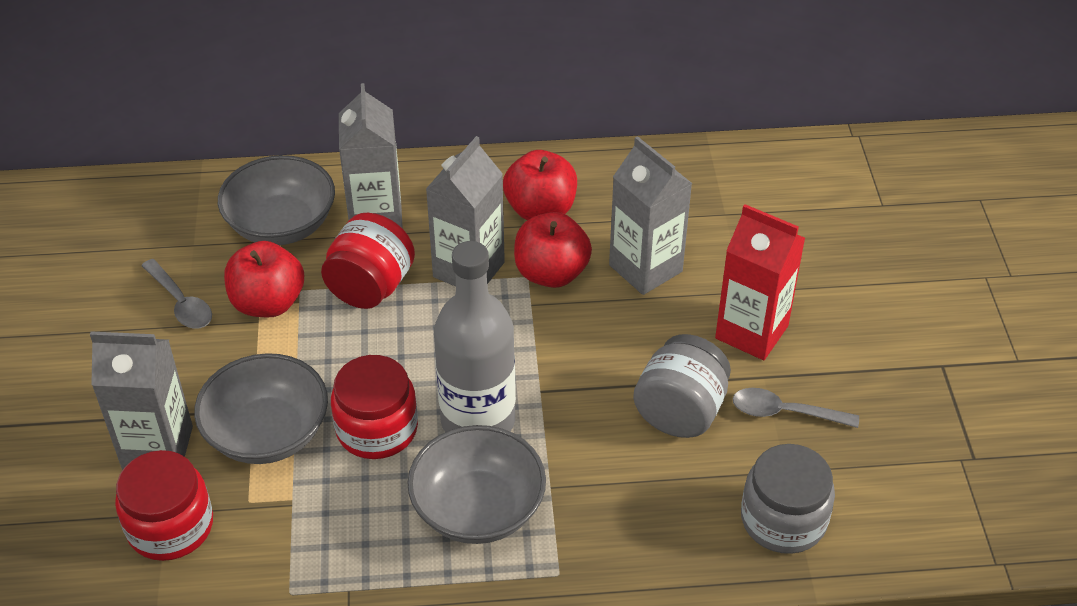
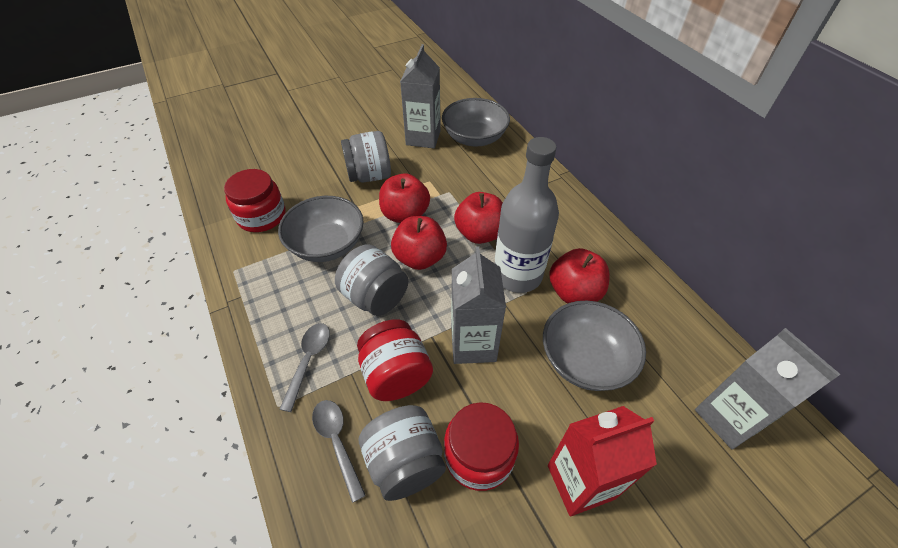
grey carton: [90,331,193,470] [339,83,403,229] [426,136,505,287] [609,136,693,295] = 4 -> [400,44,441,148] [451,247,506,364] [695,328,840,449] = 3
grey jar: [633,334,731,438] [741,444,835,554] = 2 -> [335,244,408,316] [341,131,391,182] [359,405,446,501] = 3
red apple: [224,241,304,317] [503,150,577,220] [514,212,592,288] = 3 -> [379,173,430,223] [391,216,447,270] [454,192,503,244] [549,248,610,303] = 4

